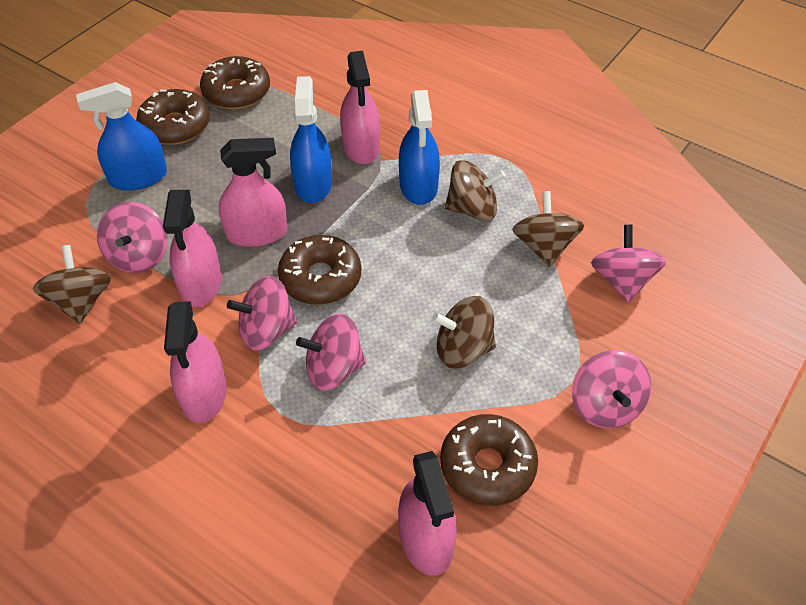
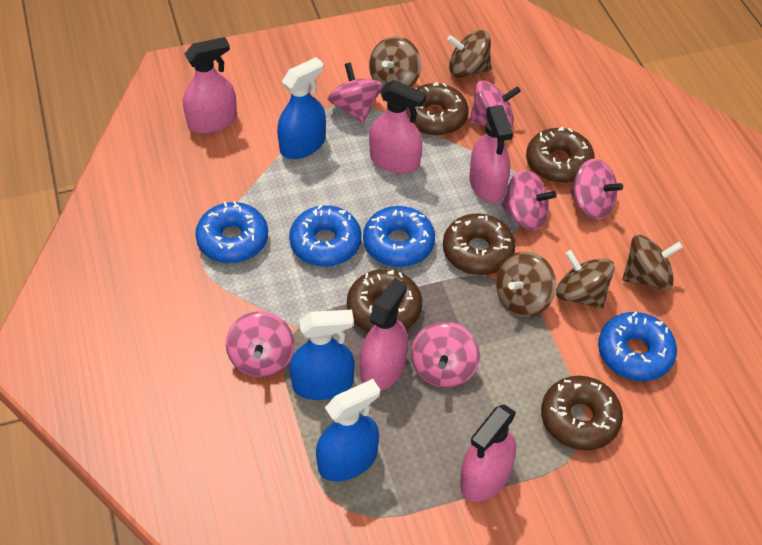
blue donut: none = 0 -> [195,201,268,263] [289,205,362,267] [363,206,435,267] [598,312,677,381] = 4
brown donut: [136,89,210,145] [200,56,270,109] [278,235,361,305] [440,414,538,506] = 4 -> [347,269,422,332] [406,82,468,136] [443,213,516,275] [526,127,595,183] [541,376,623,450] = 5
brown spinning top: [33,245,111,324] [432,296,496,368] [445,160,506,221] [512,191,584,267] = 4 -> [369,37,421,88] [447,30,491,78] [496,252,556,317] [556,250,615,309] [623,235,683,290] = 5
pink spinning top: [97,202,168,273] [227,276,297,351] [296,314,366,390] [572,350,652,428] [591,225,666,303] = 5 -> [226,311,295,377] [328,63,383,123] [411,322,480,388] [469,80,521,128] [502,170,557,231] [570,159,623,220] = 6

